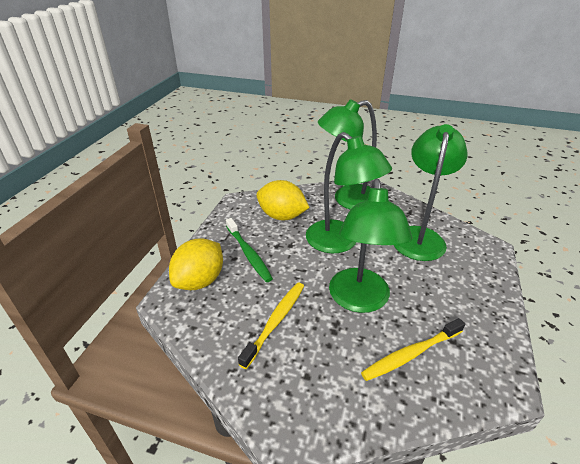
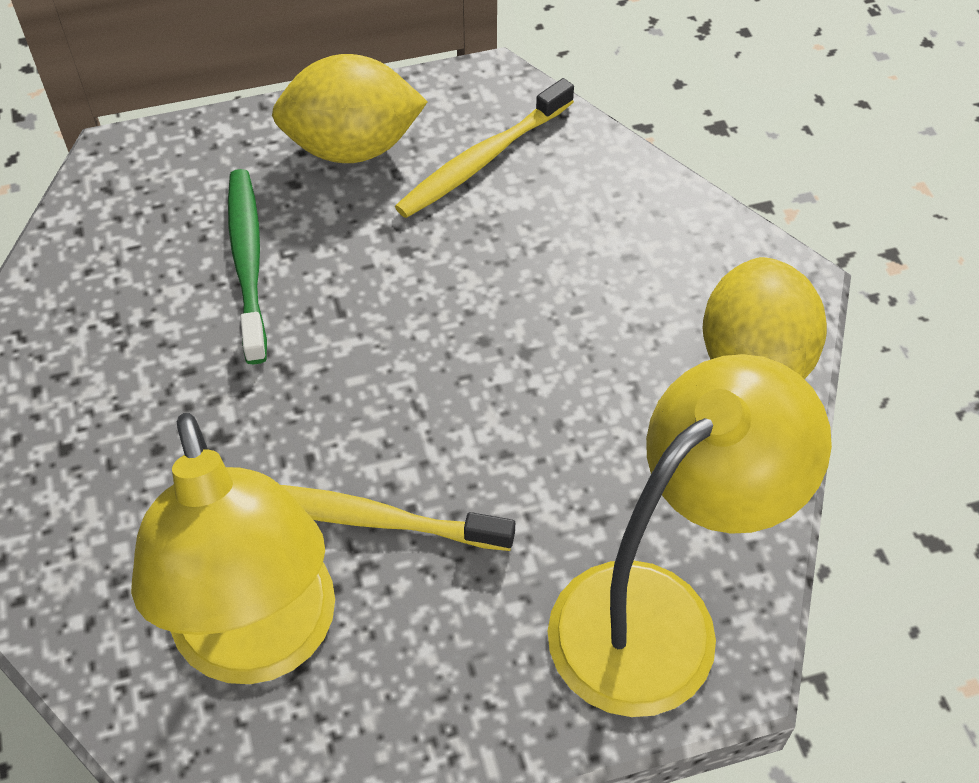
green lamp: [306,132,392,253] [318,99,377,210] [329,179,412,313] [394,124,468,261] = 4 -> none = 0
yellow lamp: none = 0 -> [131,413,335,684] [548,354,832,717] = 2

